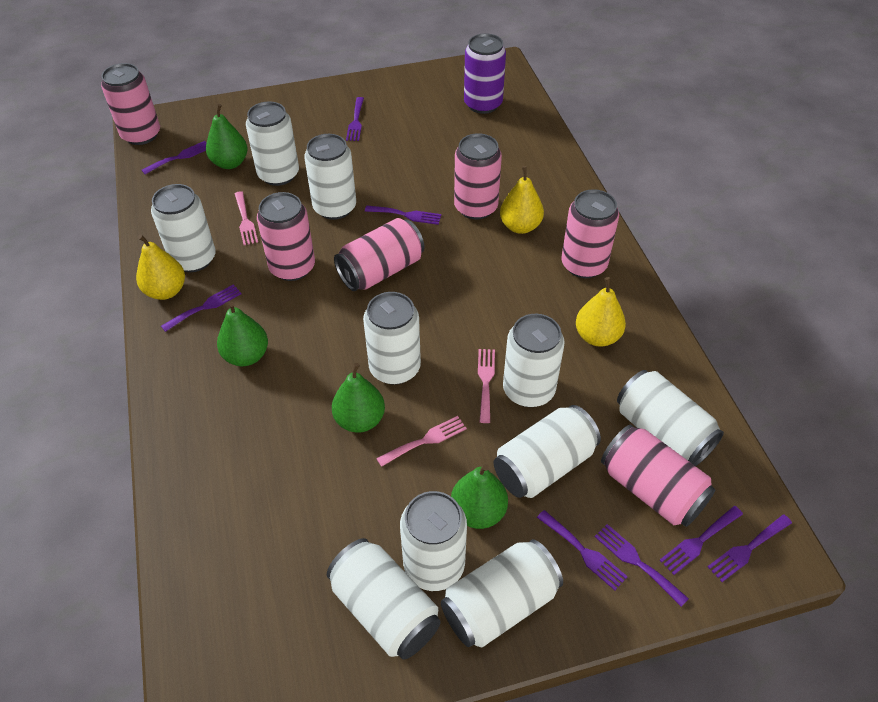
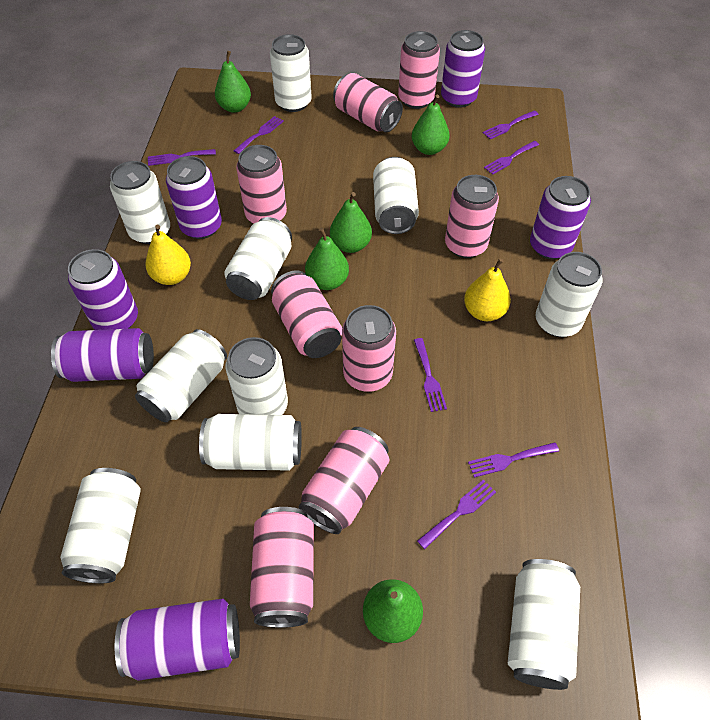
green pear: [206,104,248,169] [217,302,268,366] [332,363,385,433] [451,464,508,529] = 4 -> [215,51,251,113] [305,227,349,290] [330,192,372,253] [363,579,423,643] [412,94,450,155] = 5
pink can: [101,63,160,145] [257,192,315,281] [334,218,424,291] [454,133,502,220] [561,189,619,278] [601,425,716,527] = 6 -> [236,145,287,223] [250,507,314,628] [271,271,342,358] [299,427,389,534] [333,73,403,132] [342,305,396,392] [398,31,440,109] [445,175,499,258] = 8
pink fork: [235,191,258,245] [376,416,467,467] [478,349,495,423] = 3 -> none = 0
purple can: [464,33,506,114] = 1 -> [51,328,154,382] [68,249,138,330] [115,599,240,681] [166,156,222,239] [441,30,485,108] [530,176,591,259] = 6
purple fork: [142,141,207,174] [161,284,241,332] [346,97,364,141] [365,206,441,225] [537,510,628,590] [595,524,689,607] [660,506,743,575] [708,514,792,582] = 8 -> [148,149,216,166] [234,116,284,154] [414,338,447,412] [417,479,496,549] [468,442,559,478] [483,110,539,139] [484,141,539,175] = 7
yellow pear: [136,235,185,300] [500,166,544,234] [576,277,626,347] = 3 -> [145,224,191,285] [464,259,511,321] = 2

